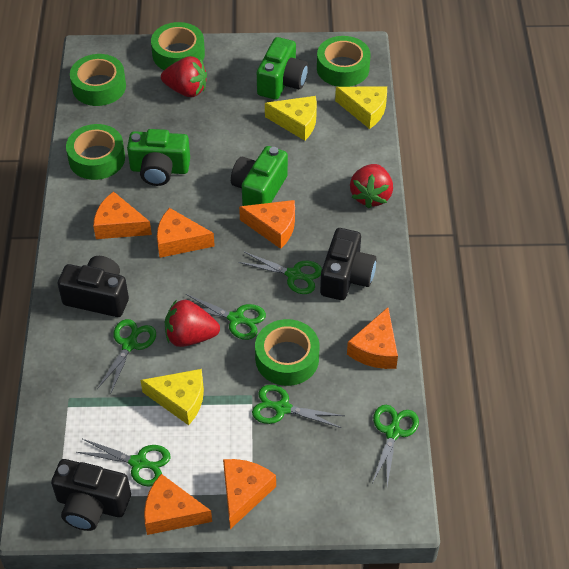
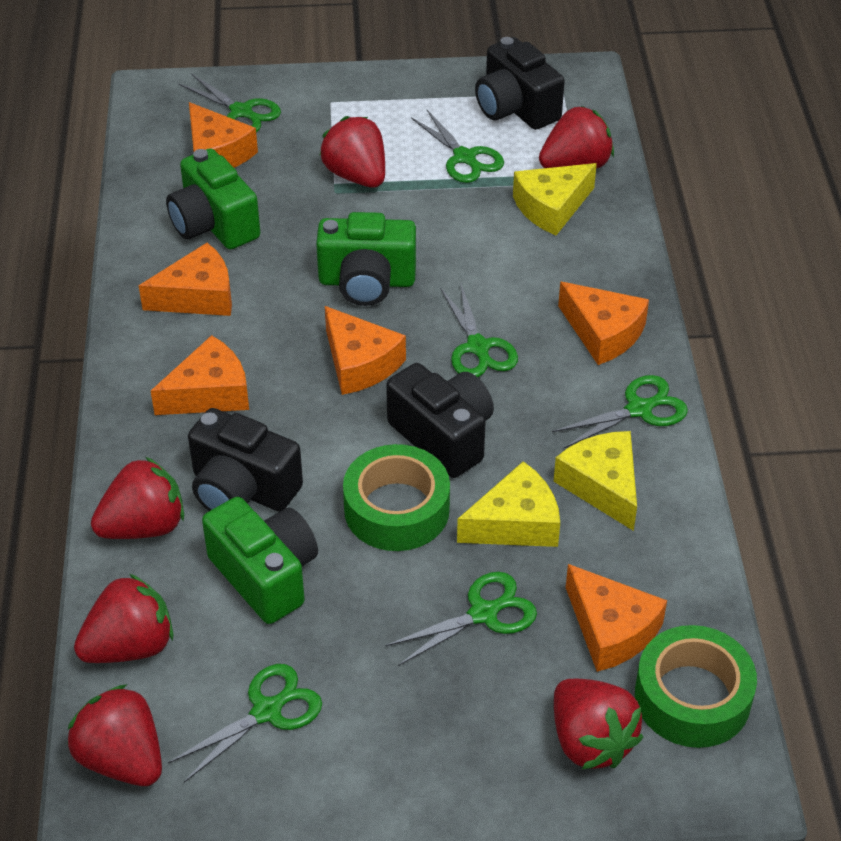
green tape: [66,124,125,180] [70,54,126,106] [151,22,205,70] [255,319,319,386] [317,36,371,87] = 5 -> [343,444,450,551] [635,625,757,748] = 2
red strawberry: [161,56,207,97] [165,300,220,347] [350,164,393,209] = 3 -> [67,684,162,786] [74,574,173,663] [91,457,184,539] [319,116,385,188] [539,106,614,168] [554,679,643,769] = 6

